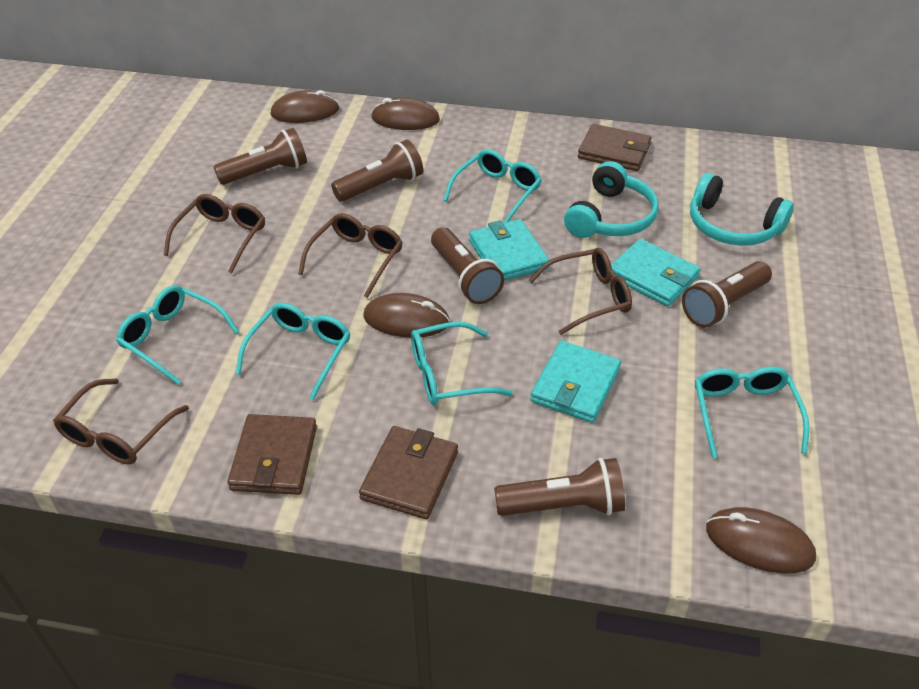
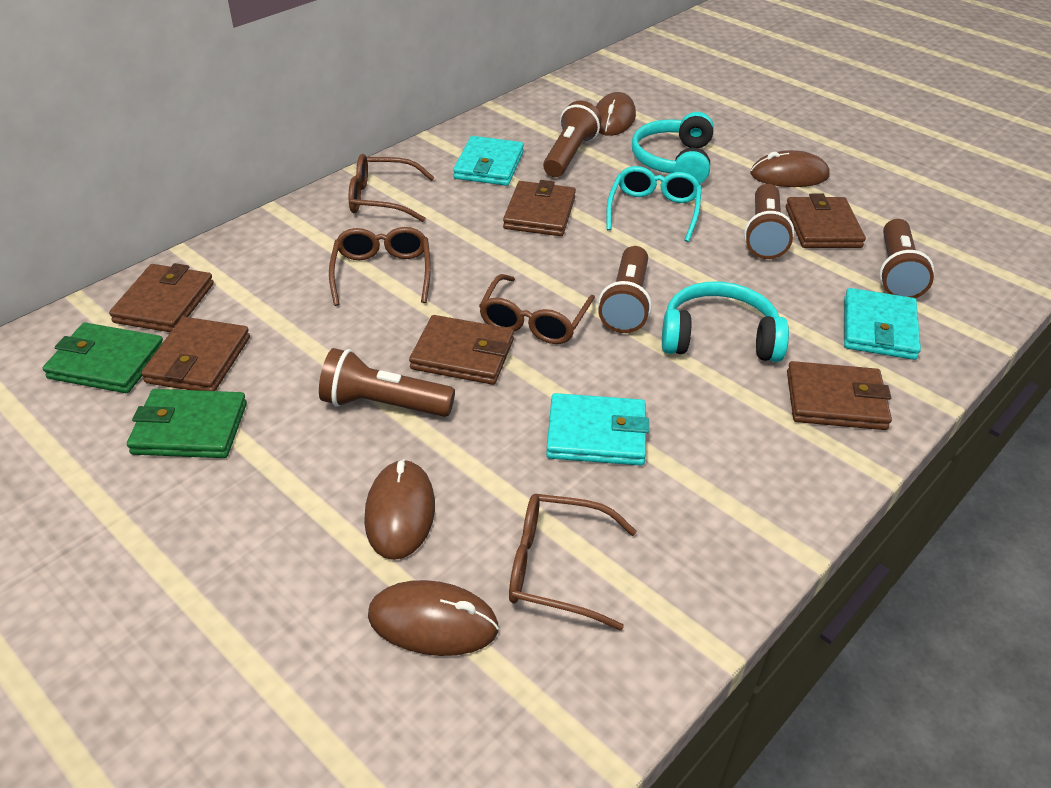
brown wallet: [227,414,317,495] [359,426,458,519] [578,124,652,171] = 3 -> [109,263,214,332] [141,317,250,391] [409,315,514,385] [503,180,576,236] [786,194,866,248] [787,361,892,430] = 6
green wallet: none = 0 -> [43,322,163,393] [127,389,247,458] = 2
turquoise glasses: [116,285,239,385] [235,303,351,400] [411,321,513,406] [443,149,542,223] [695,367,809,458] = 5 -> [606,166,702,242] = 1

